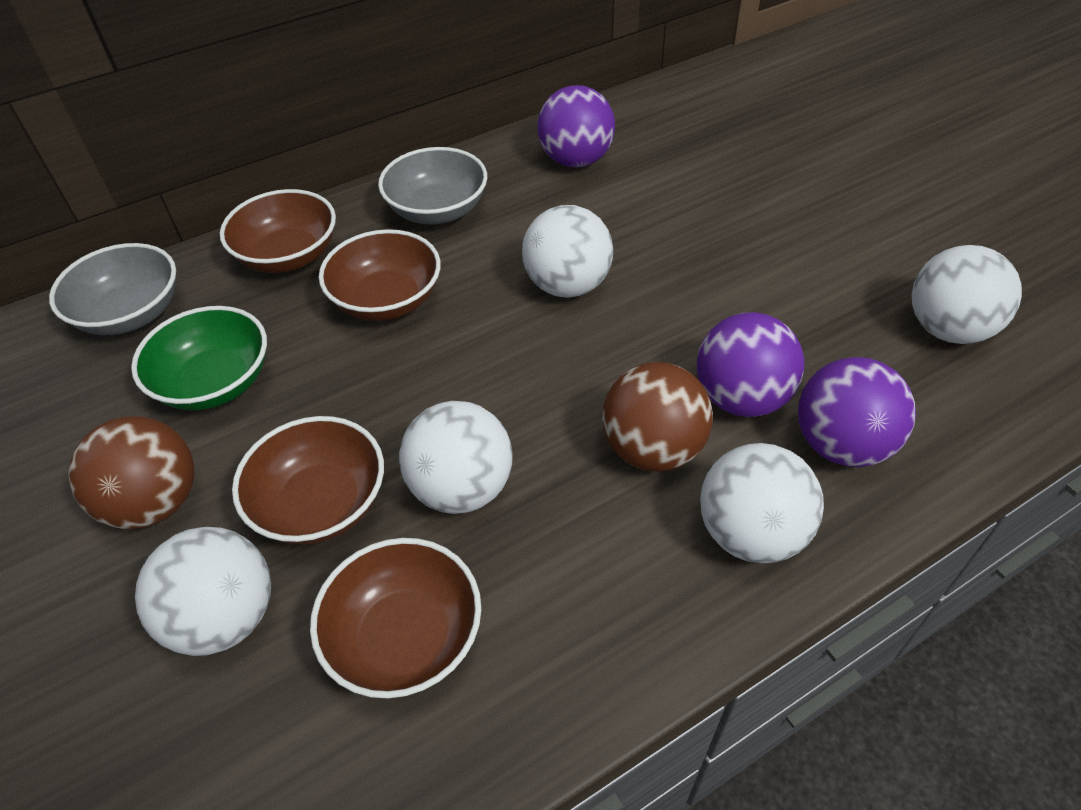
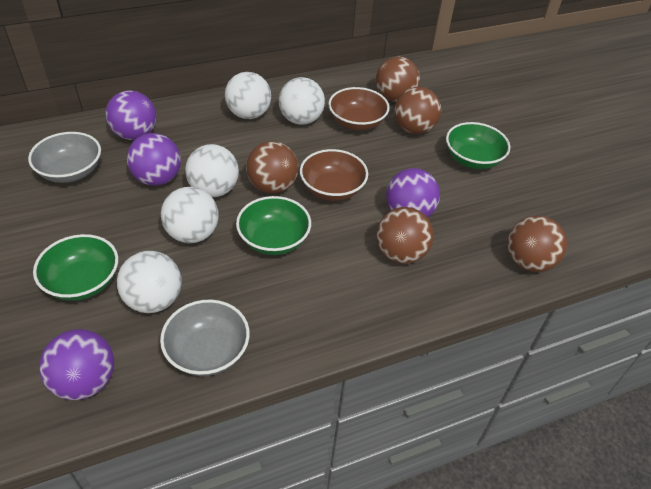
brown ball: [68,416,194,529] [602,362,713,472] = 2 -> [246,141,298,194] [376,56,420,102] [376,207,434,264] [394,87,441,134] [507,216,567,272] = 5
brown bowl: [220,189,336,273] [232,416,384,545] [310,538,481,699] [319,229,441,321] = 4 -> [300,149,368,201] [328,87,390,131] = 2
green bowl: [131,306,267,410] = 1 -> [33,234,118,301] [236,196,311,255] [446,122,510,169] = 3
purple ball: [537,85,615,168] [697,312,804,417] [798,357,916,467] = 3 -> [39,329,114,400] [106,90,156,140] [127,133,181,186] [386,168,440,218] = 4

